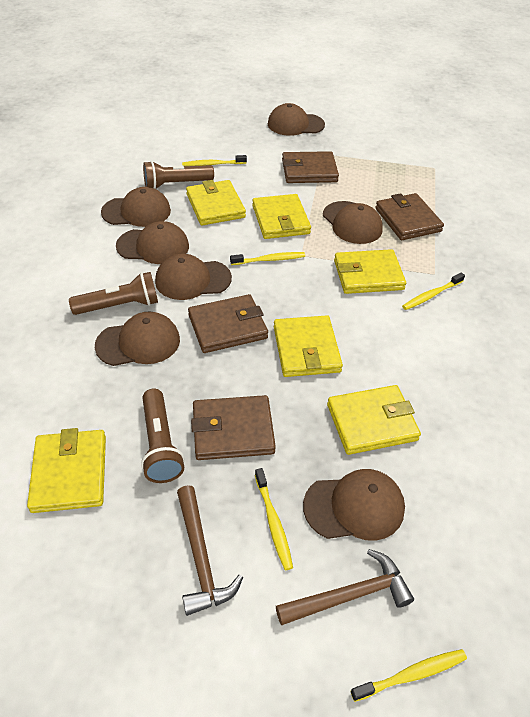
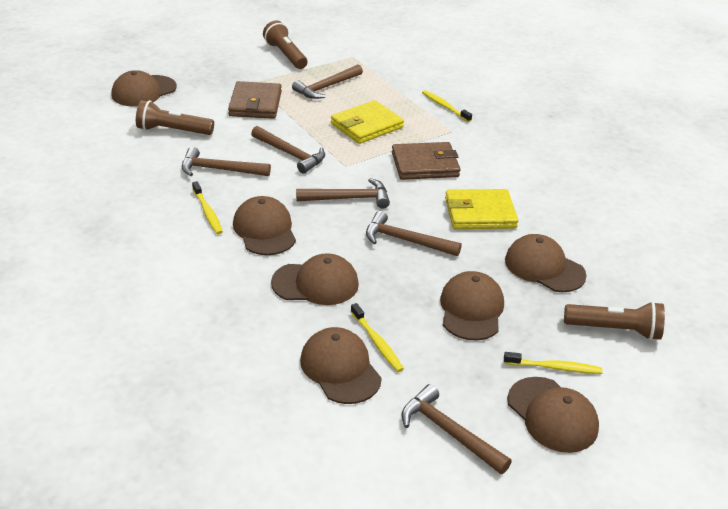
brown hammer: [177,485,243,616] [276,549,414,625] = 2 -> [182,147,271,176] [251,126,325,174] [292,64,363,99] [296,178,390,209] [366,211,462,256] [401,384,512,474] = 6
brown wallet: [188,294,268,353] [191,395,276,460] [282,151,339,183] [375,193,444,240] = 4 -> [228,81,282,119] [392,142,460,180] = 2
yellow toothbrush: [182,155,247,166] [230,252,305,265] [255,468,293,570] [350,649,467,702] [402,273,465,310] = 5 -> [192,181,223,234] [351,303,404,372] [422,90,472,122] [504,352,603,374] = 4
yellow wallet: [27,428,106,513] [186,180,246,226] [252,194,311,239] [274,315,343,377] [327,385,421,455] [334,249,406,294] = 6 -> [331,100,404,144] [445,189,518,229] = 2

